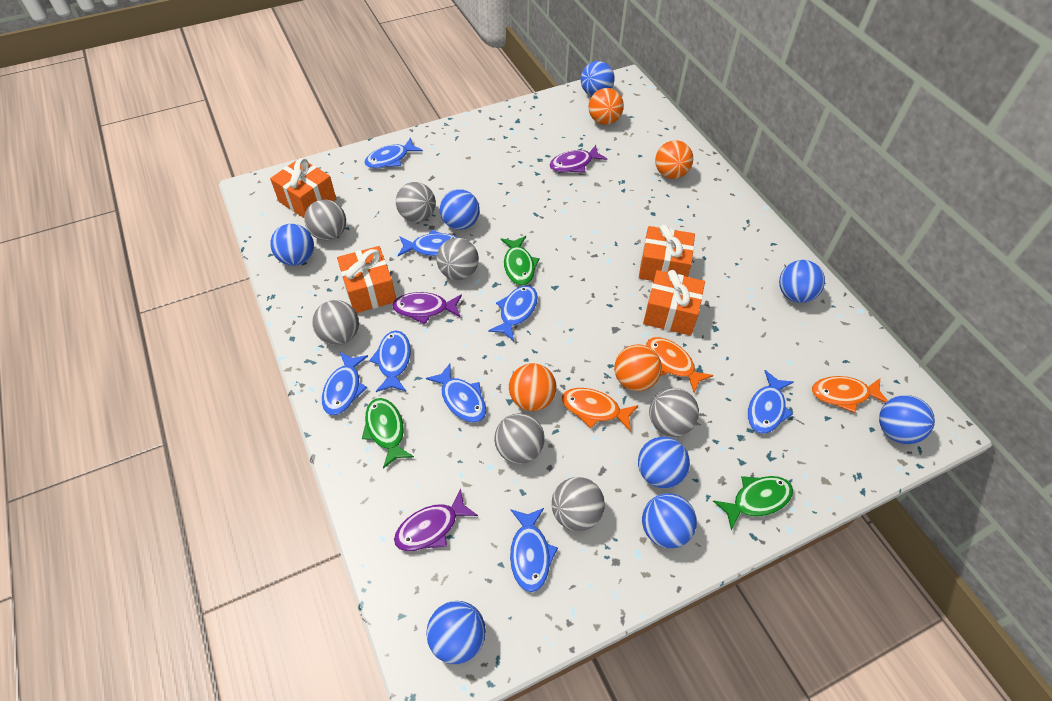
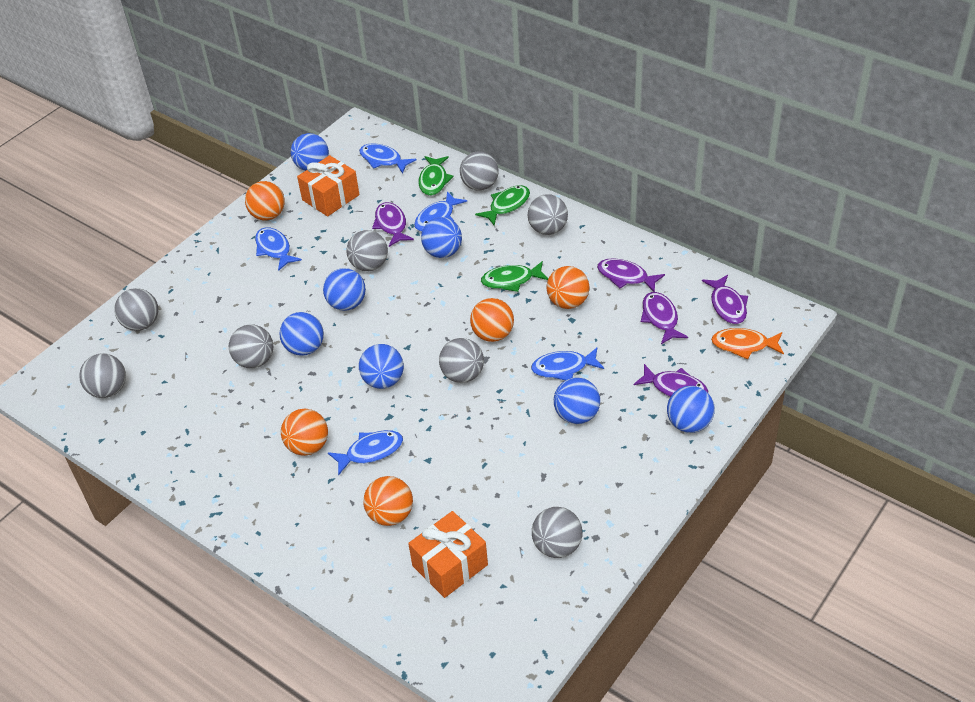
blue ball: [270,224,314,266] [426,601,486,664] [440,189,480,230] [581,61,615,96] [638,437,690,488] [642,493,697,549] [779,260,825,303] [879,395,935,444] = 8 -> [279,312,324,356] [291,133,329,171] [323,268,366,311] [359,344,404,389] [421,217,462,258] [554,377,600,424] [667,386,715,433] = 7
blue fish: [322,352,368,415] [364,137,423,169] [369,330,411,392] [398,230,458,256] [426,364,486,423] [488,285,538,341] [510,508,558,592] [748,370,794,434] = 8 -> [255,227,302,271] [328,430,403,476] [359,144,417,174] [414,191,467,231] [531,348,604,380] = 5
grey ball: [304,200,346,241] [312,300,359,345] [396,182,436,222] [436,238,479,280] [494,413,545,464] [552,477,605,531] [649,388,699,437] = 7 -> [79,353,126,398] [114,288,158,331] [229,324,273,368] [347,230,388,271] [439,338,484,383] [460,151,499,191] [528,194,568,235] [532,507,583,558] = 8
orange ball: [509,363,556,411] [588,88,624,125] [614,344,662,391] [655,140,693,179] = 4 -> [245,181,285,221] [281,409,328,456] [363,476,413,526] [470,298,514,342] [547,266,589,309] = 5
orange fish: [562,388,638,432] [646,337,713,393] [812,376,888,413] = 3 -> [711,328,784,360] = 1
orange gift: [270,158,336,218] [337,246,396,313] [639,224,695,281] [643,270,705,336] = 4 -> [297,155,360,217] [408,511,488,598] = 2
purple fish: [392,292,462,324] [394,489,478,551] [550,145,607,173] = 3 -> [372,202,414,247] [597,258,665,292] [634,364,708,397] [641,292,688,344] [702,275,748,324] = 5

